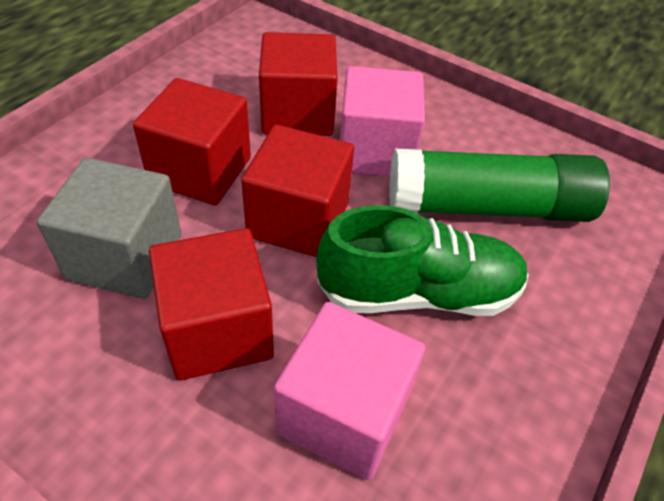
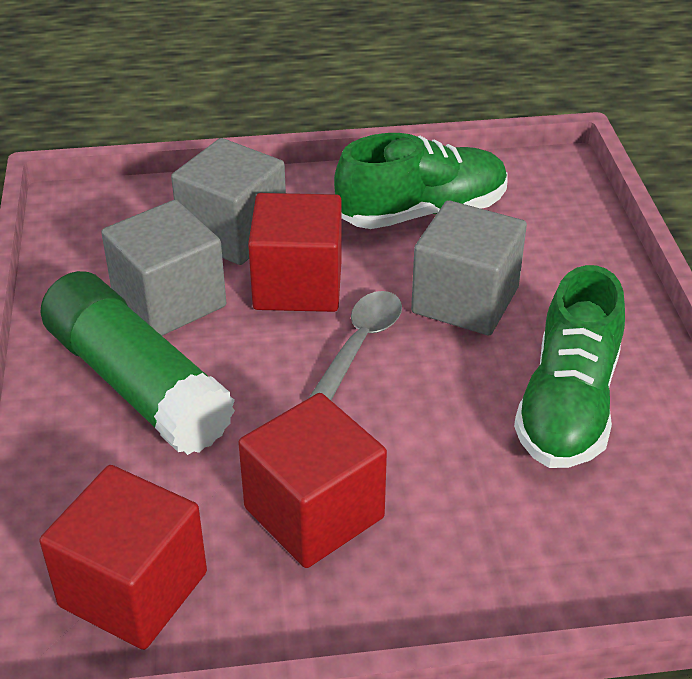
green shoe: [316,205,529,316] = 1 -> [334,133,508,229] [514,265,625,468] = 2
grey cube: [37,158,181,299] = 1 -> [101,200,226,336] [171,138,286,265] [411,200,527,335] = 3
grey spoon: none = 0 -> [309,291,402,400] = 1
pink cube: [274,302,425,480] [340,66,425,176] = 2 -> none = 0
red cube: [133,78,251,205] [149,228,274,381] [241,125,354,257] [259,32,338,136] = 4 -> [39,465,207,650] [238,393,387,568] [248,193,342,312] = 3

